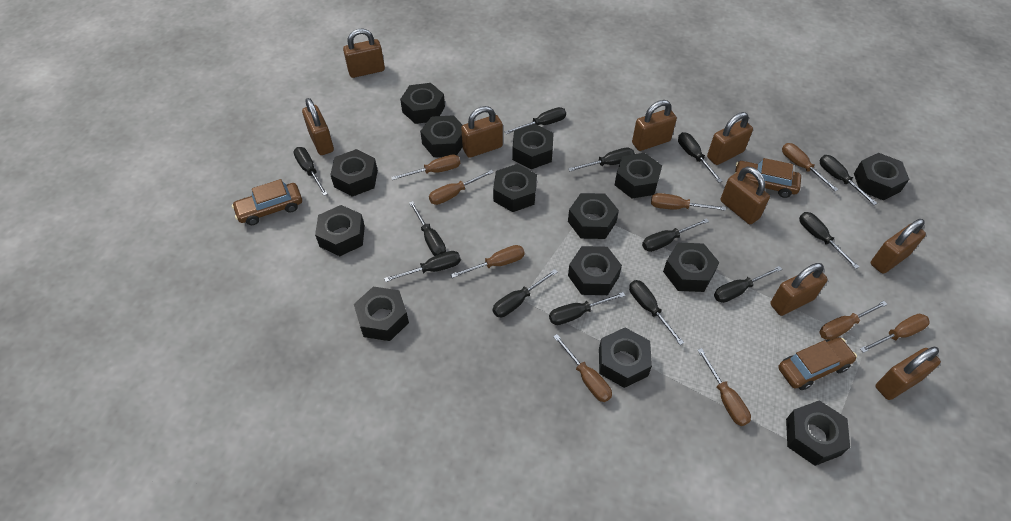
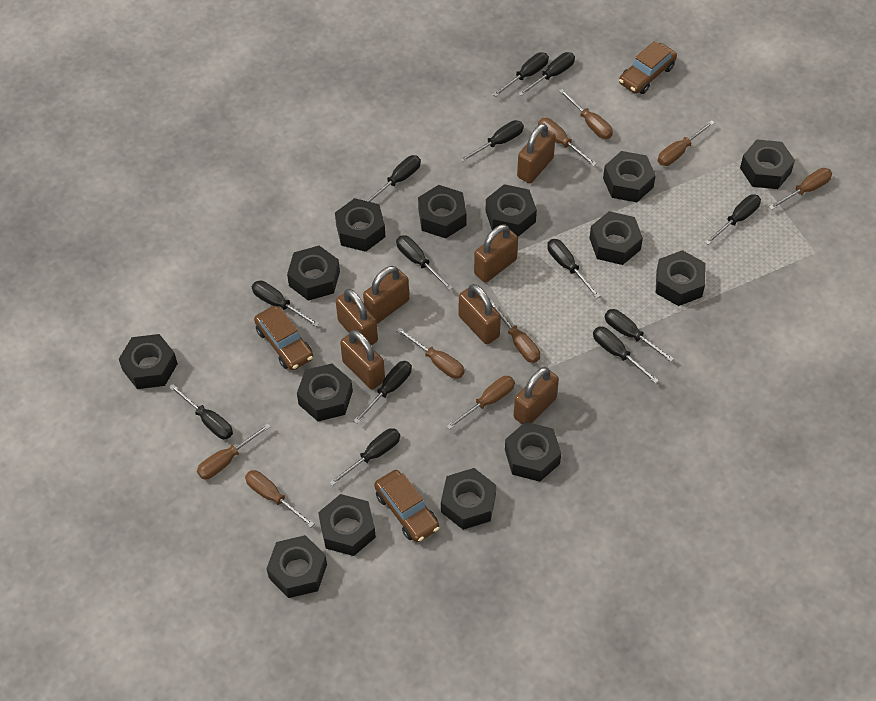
brown padlock: [302,98,334,155] [343,29,385,78] [461,106,503,158] [632,100,677,151] [707,112,753,165] [720,167,770,224] [770,263,828,316] [871,219,926,274] [875,347,941,400] = 9 -> [336,289,378,346] [340,330,385,390] [363,266,409,324] [459,284,501,344] [474,224,518,283] [513,367,559,424] [517,123,556,183] = 7

